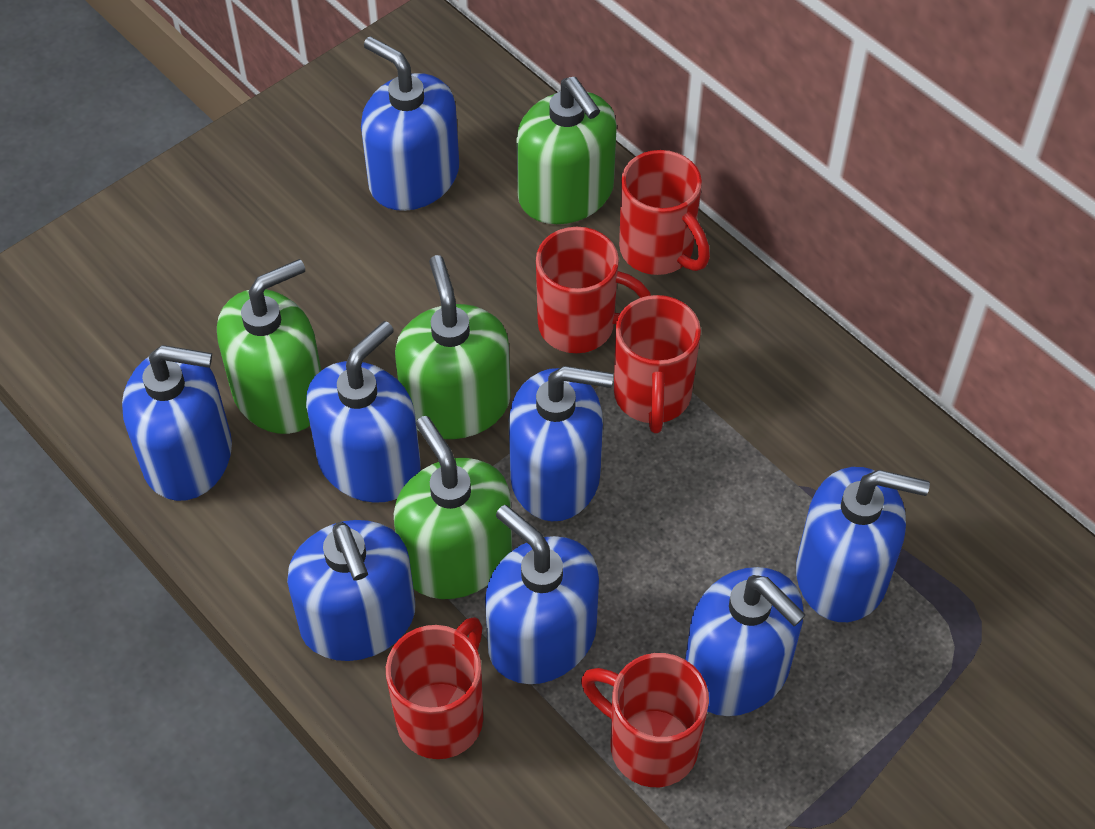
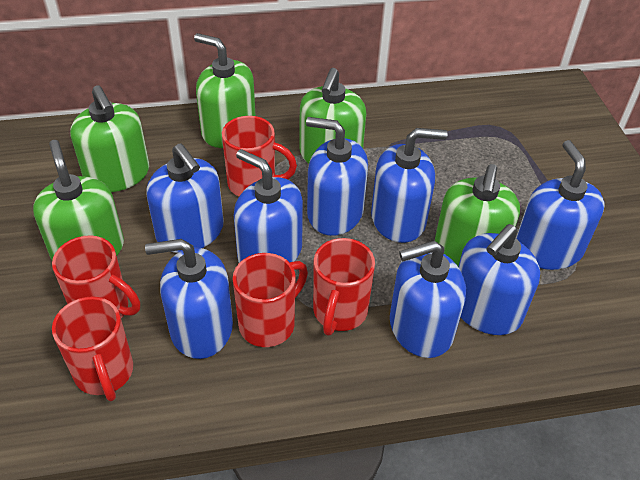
green soap dispenser: [217,259,321,434] [394,416,512,599] [395,255,510,439] [516,76,617,224] = 4 -> [33,140,124,260] [70,85,149,192] [194,33,256,148] [299,68,366,164] [435,164,520,266] = 5

